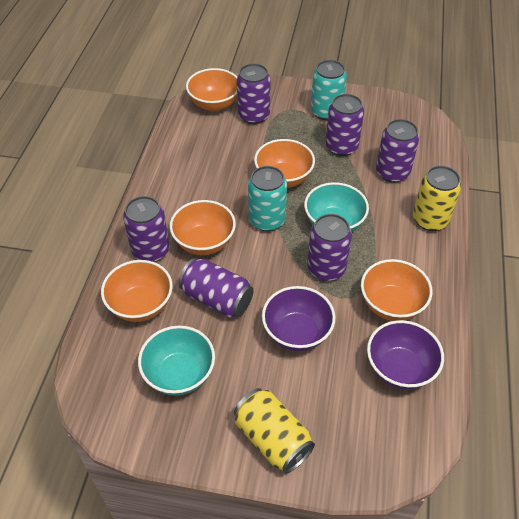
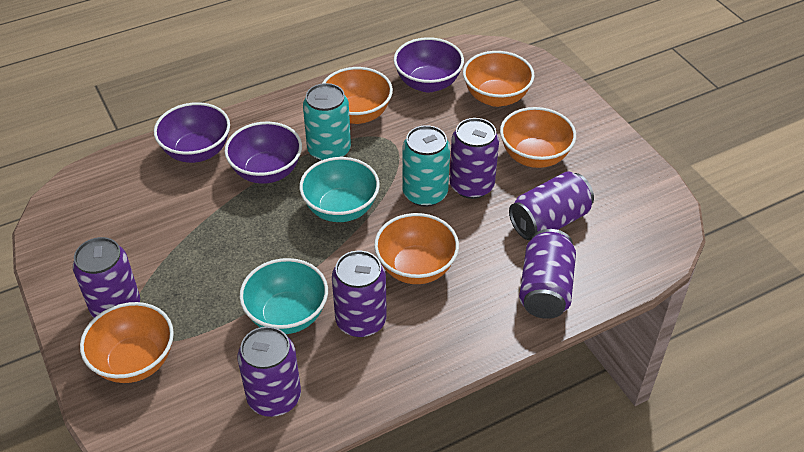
purple bowl: [262,286,335,351] [367,320,444,390] = 2 -> [154,102,230,163] [224,121,302,184] [394,37,464,93] = 3
yellow can: [234,388,315,474] [413,166,461,231] = 2 -> none = 0

